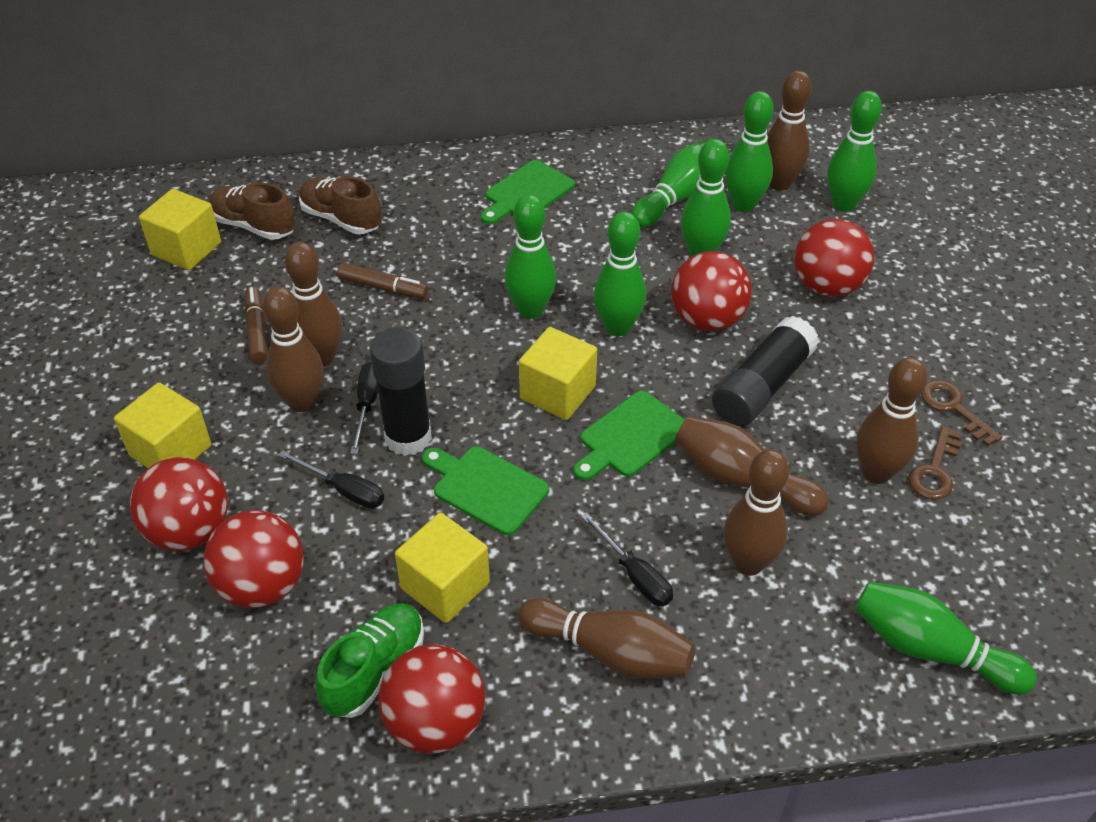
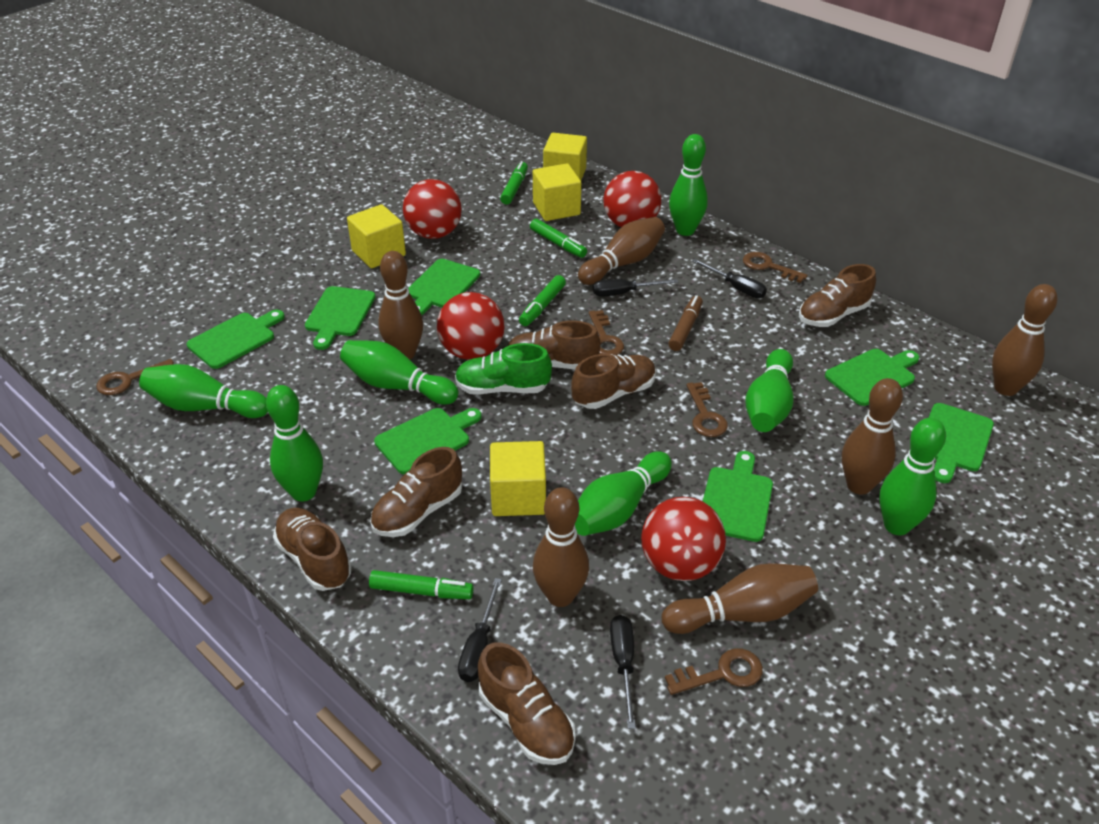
black glue stick: [369,327,432,456] [712,316,819,427] = 2 -> none = 0
black screwdriver: [278,450,384,508] [350,362,378,454] [581,513,673,606] = 3 -> [458,578,502,682] [593,279,678,297] [610,615,636,729] [692,259,767,298] = 4
brown bowling pin: [263,286,323,412] [284,242,342,367] [518,598,695,679] [675,416,829,516] [724,449,789,576] [767,71,812,191] [857,357,927,484] = 7 -> [378,251,423,360] [533,487,589,607] [578,217,665,285] [662,563,818,634] [842,378,903,495] [992,284,1057,396] = 6
brown key: [908,426,961,500] [921,380,1003,446] = 2 -> [96,359,174,395] [589,310,624,355] [665,648,763,695] [687,382,728,437] [743,252,808,283] = 5
brown marker: [245,287,268,363] [337,263,428,299] = 2 -> [668,295,703,351] = 1
brown shoe: [209,182,296,240] [299,177,381,234] = 2 -> [273,508,352,591] [370,447,462,537] [478,642,576,765] [507,320,601,370] [571,354,656,409] [799,264,876,327] = 6
green cutting board: [422,446,549,536] [481,160,575,224] [573,391,685,481] = 3 -> [186,310,285,369] [305,286,375,350] [374,408,481,474] [408,259,480,315] [703,451,773,542] [825,349,919,406] [929,403,994,483] = 7
green marker: none = 0 -> [369,570,474,599] [500,161,528,205] [519,275,566,326] [530,219,587,258] = 4
red ball: [130,457,228,551] [203,510,303,608] [379,644,485,754] [671,251,752,331] [795,219,874,297] = 5 -> [403,179,462,239] [437,292,505,360] [604,171,661,227] [641,497,726,581] = 4

